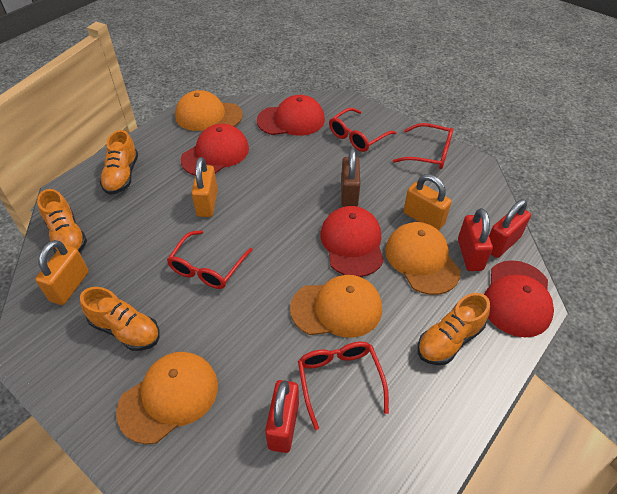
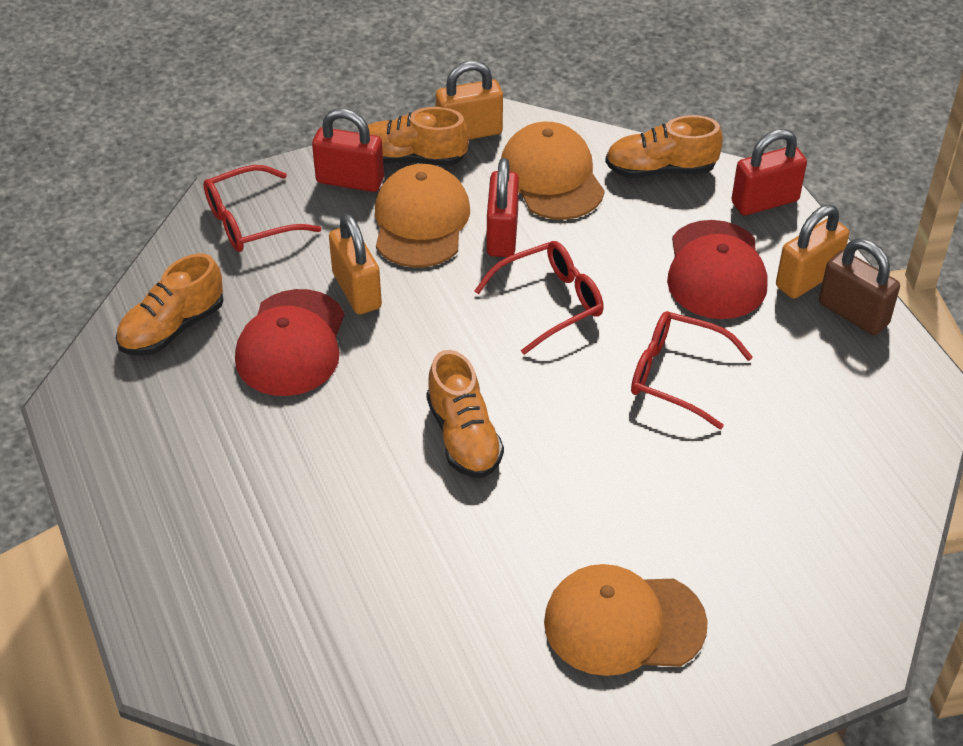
orange cap: [116,352,218,444] [175,90,243,131] [290,275,382,338] [385,222,461,295] = 4 -> [375,164,470,268] [501,122,605,220] [544,564,708,676] = 3
red cap: [181,124,249,176] [257,95,325,136] [321,206,384,277] [484,260,554,337] = 4 -> [235,289,344,396] [667,220,768,319] = 2
red glasses: [167,230,253,289] [298,342,389,430] [329,108,397,152] [393,123,453,169] = 4 -> [203,165,321,252] [474,241,604,355] [631,311,753,430] = 3

